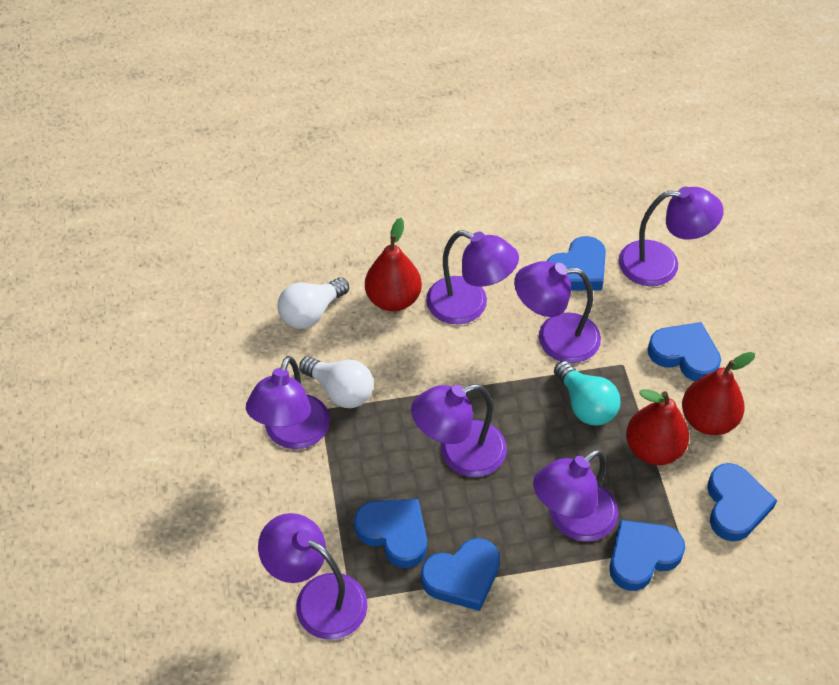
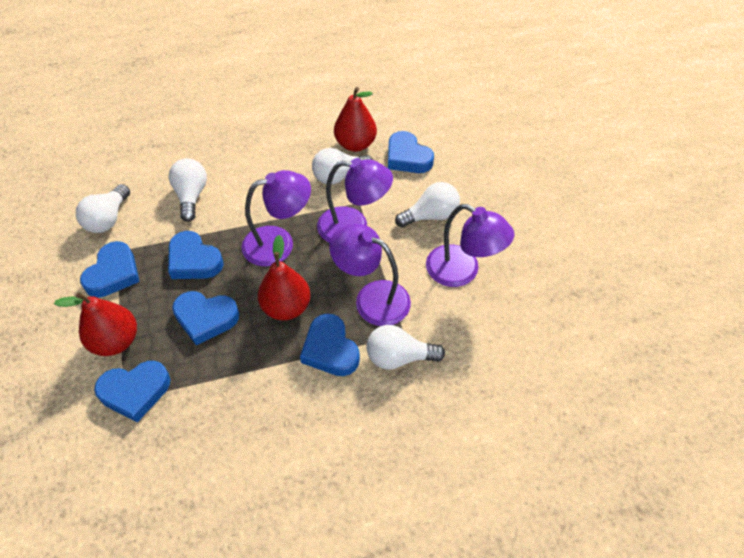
purple lamp: [246,356,330,449] [258,513,368,640] [411,384,507,477] [426,230,519,325] [514,261,601,363] [533,449,618,541] [619,187,724,286] = 7 -> [242,170,311,266] [317,158,393,243] [329,224,411,326] [426,204,514,287] = 4
turquoise light bulb: [554,361,620,425] = 1 -> none = 0
white light bulb: [278,277,349,329] [299,356,373,408] = 2 -> [76,184,130,233] [169,158,207,222] [312,148,373,185] [366,325,445,370] [395,182,460,228] = 5

